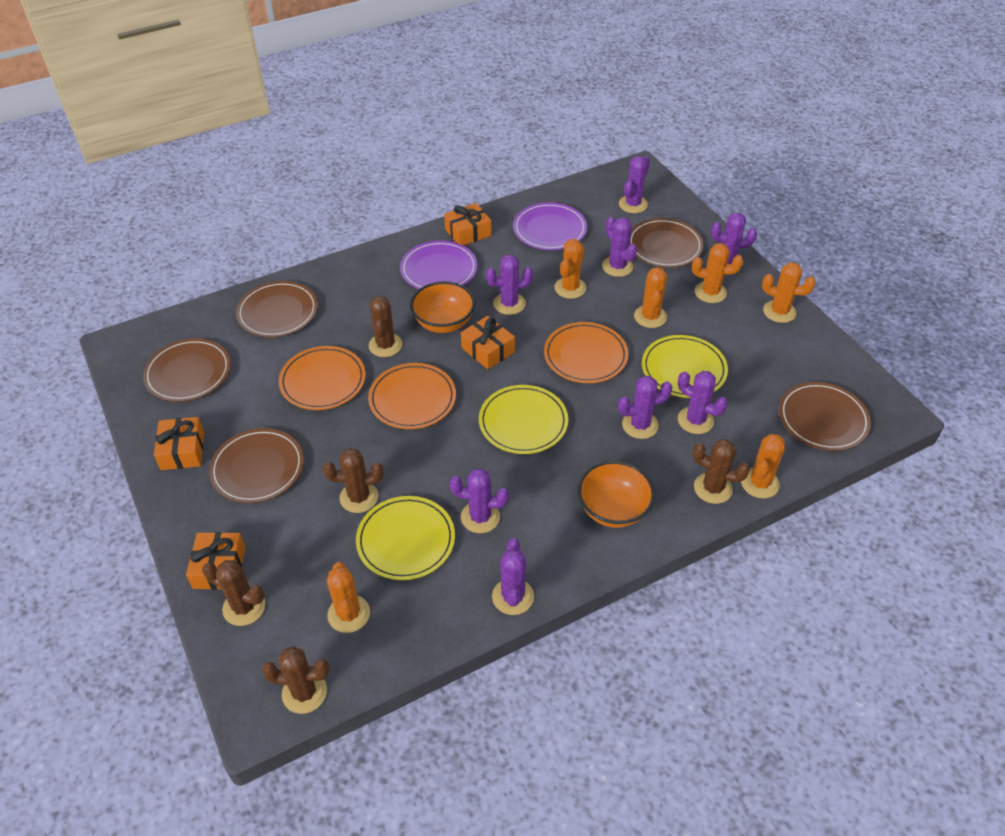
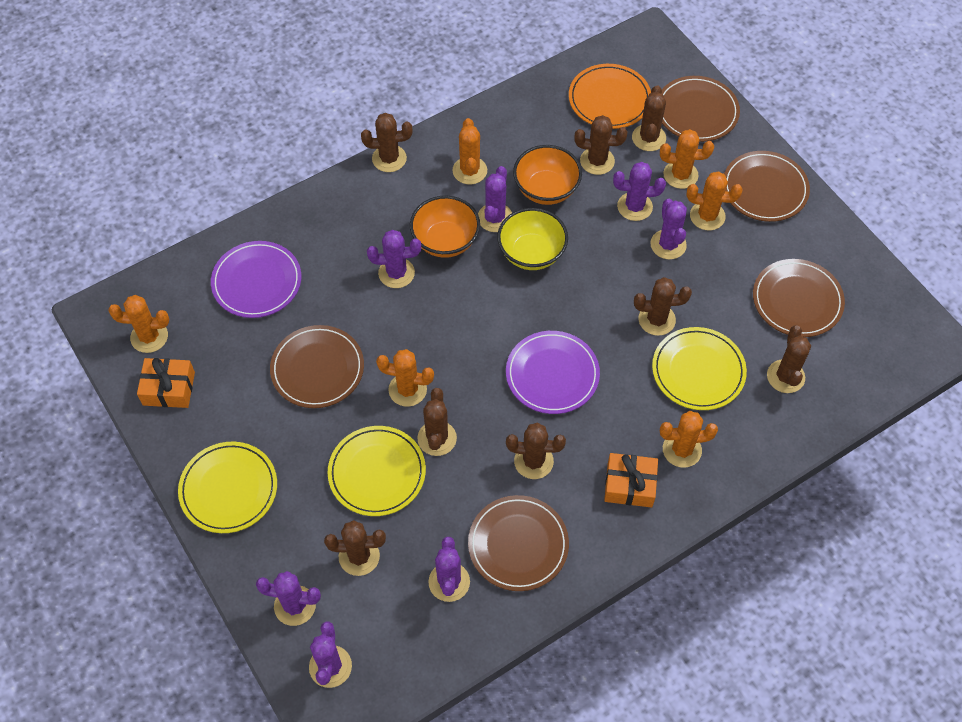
brown cactus: [202,560,265,626] [262,646,330,714] [323,448,383,513] [369,296,403,357] [692,439,750,504] = 5 -> [324,520,386,576] [361,113,412,172] [417,388,457,456] [506,422,566,479] [574,115,628,175] [632,86,666,151] [634,277,692,336] [767,325,811,393] = 8
orange gift: [154,417,204,470] [186,532,246,590] [444,203,492,246] [461,316,515,369] = 4 -> [137,358,195,408] [604,453,658,508] = 2
orange plate: [279,346,366,410] [368,363,456,429] [544,322,629,383] = 3 -> [569,64,651,129] = 1
purple cactus: [449,468,509,533] [486,254,533,315] [492,538,534,615] [602,217,637,277] [618,376,672,439] [619,156,650,213] [678,371,728,434] [711,212,757,267] = 8 -> [256,571,321,626] [309,622,352,688] [367,230,421,288] [428,537,470,602] [478,166,512,232] [613,162,666,221] [650,199,687,259] = 7
yellow bowl: none = 0 -> [497,208,568,270] = 1

